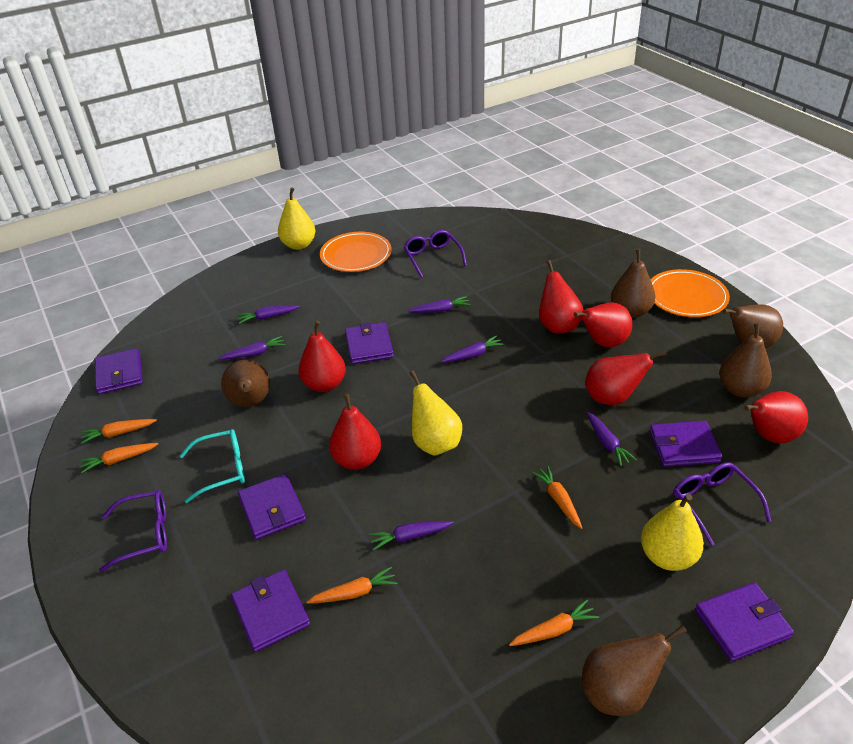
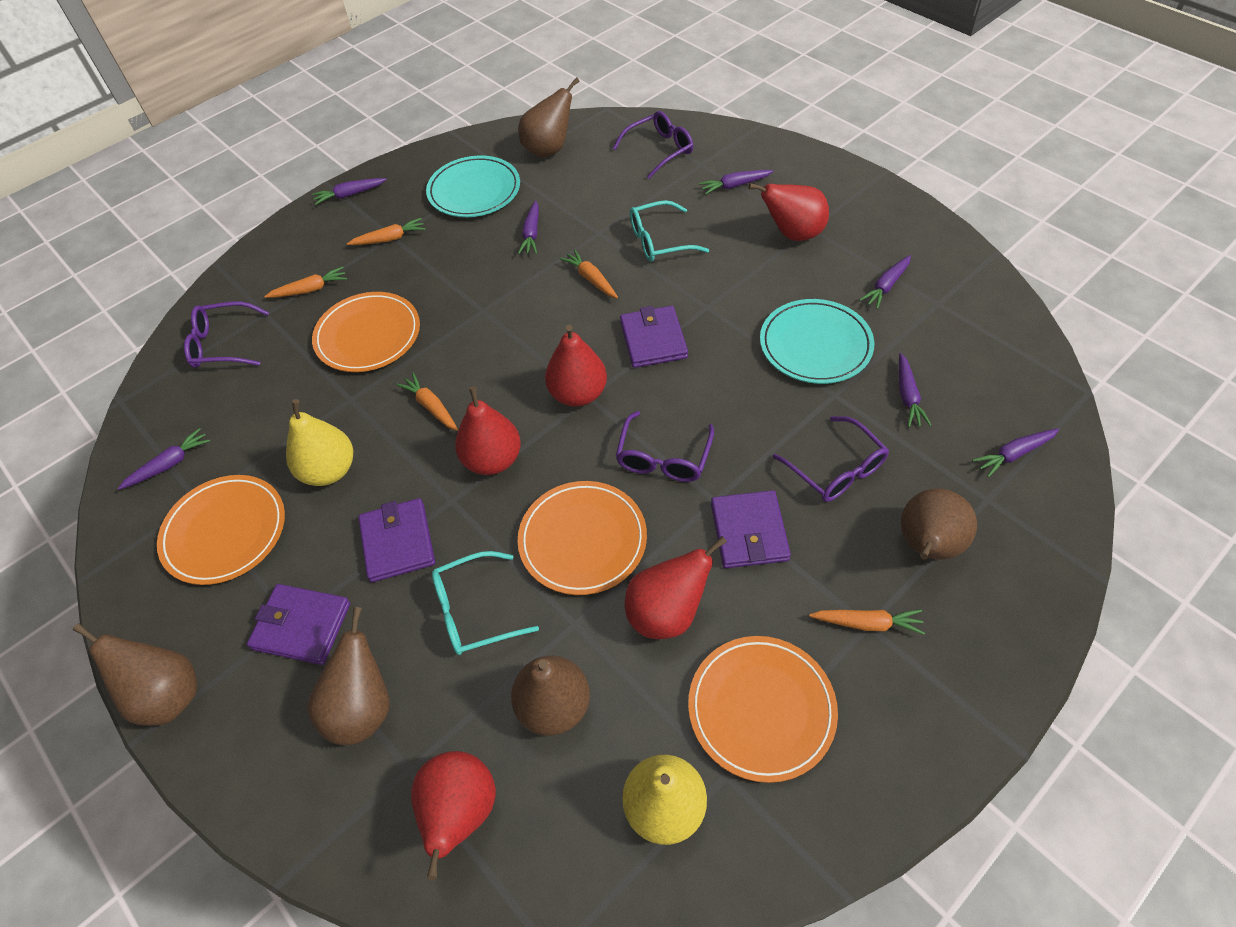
orange plate: [320,232,392,272] [651,269,730,317] = 2 -> [157,475,285,585] [312,292,420,372] [518,481,647,595] [688,636,838,783] = 4
purple carrot: [218,336,286,360] [237,305,300,324] [369,521,454,551] [407,296,470,313] [441,335,504,363] [586,412,637,466] = 6 -> [118,428,210,490] [312,178,387,205] [518,200,539,254] [699,170,774,195] [859,255,911,309] [899,353,931,427] [972,429,1059,477] = 7
purple glasses: [99,490,167,572] [403,230,467,278] [673,462,771,546] = 3 -> [184,301,269,368] [612,111,693,179] [616,411,714,482] [773,416,889,502] = 4
purple wallet: [95,348,143,394] [231,570,310,652] [238,474,306,540] [345,322,394,364] [650,421,722,467] [695,583,794,661] = 6 -> [247,584,350,665] [358,498,435,582] [620,306,688,368] [711,490,791,568] = 4
red pear: [298,321,346,392] [329,393,381,470] [539,260,583,334] [574,302,632,347] [585,351,667,405] [744,391,808,443] = 6 -> [411,751,496,880] [455,386,521,475] [545,325,607,407] [625,536,727,639] [748,183,829,241] = 5
turquoise glasses: [180,429,245,503] = 1 -> [432,551,539,655] [630,200,709,262] = 2
turquoise plate: none = 0 -> [426,156,520,217] [760,299,874,384] = 2
yellow pear: [278,188,315,250] [409,371,462,456] [641,494,704,571] = 3 -> [286,399,353,486] [622,755,707,845] = 2

